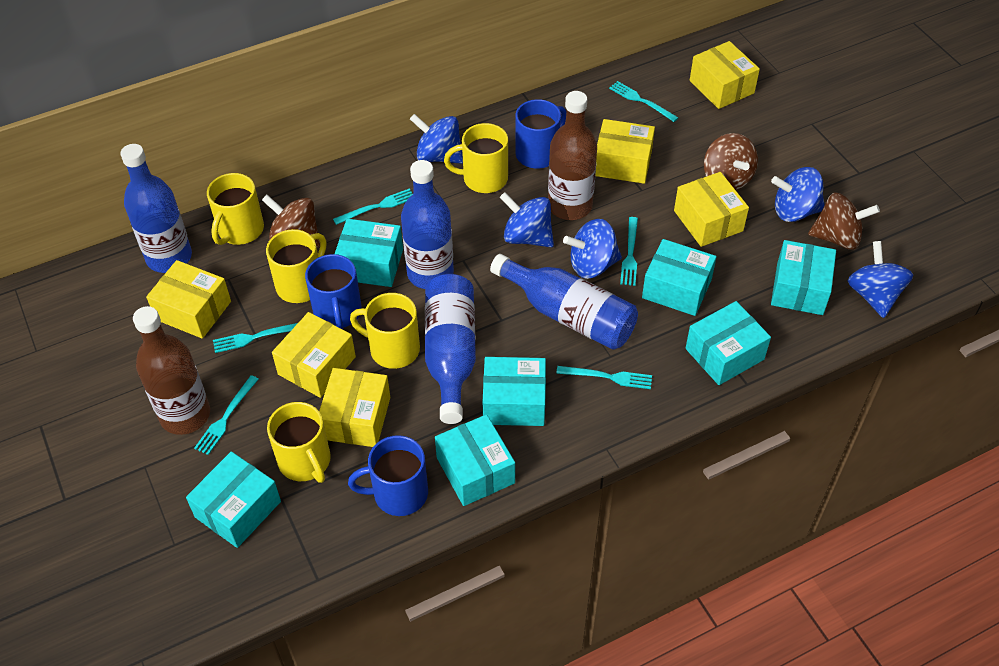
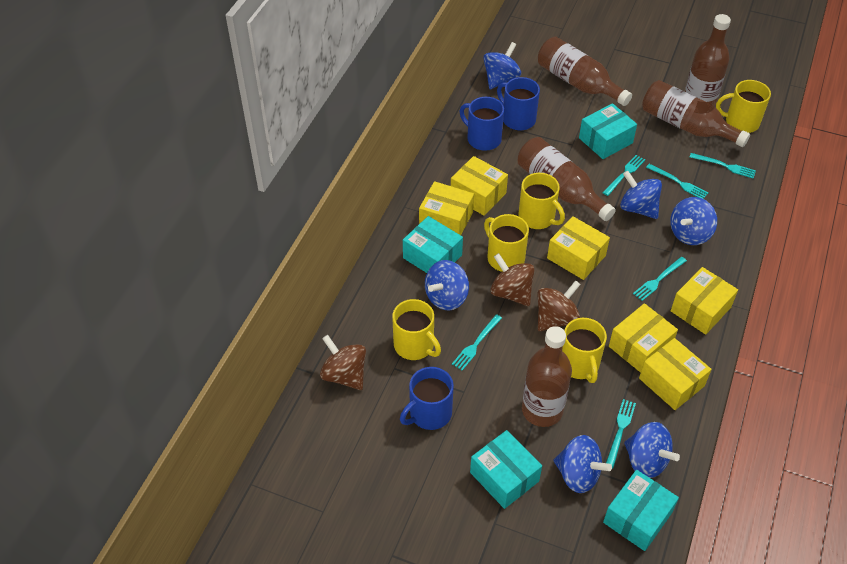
blue bottle: [121,144,192,273] [401,160,454,289] [425,274,476,424] [490,254,638,350] = 4 -> none = 0
blue spinning top: [410,114,463,164] [500,192,554,247] [563,219,622,279] [771,167,824,222] [848,241,913,318] = 5 -> [425,260,469,310] [483,42,521,89] [553,435,612,493] [620,171,662,219] [624,422,680,478] [670,197,717,245] = 6
brown bottle: [133,306,210,435] [548,91,597,220] = 2 -> [518,137,616,221] [522,326,572,427] [538,37,632,106] [642,80,750,147] [685,14,731,107] = 5
turquoise box: [186,451,281,548] [335,219,403,287] [435,414,515,506] [482,357,546,426] [642,239,717,316] [686,301,771,385] [771,240,836,315] = 7 -> [403,216,463,273] [470,430,542,509] [579,103,637,159] [603,470,679,551] = 4

